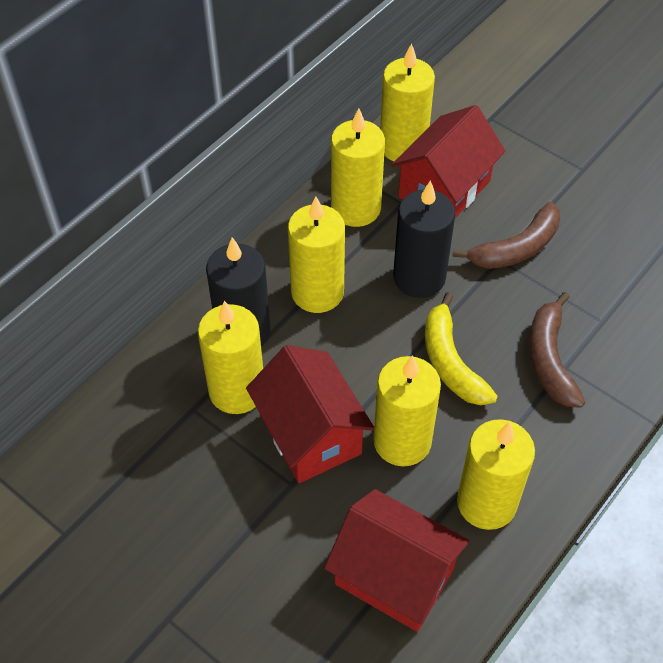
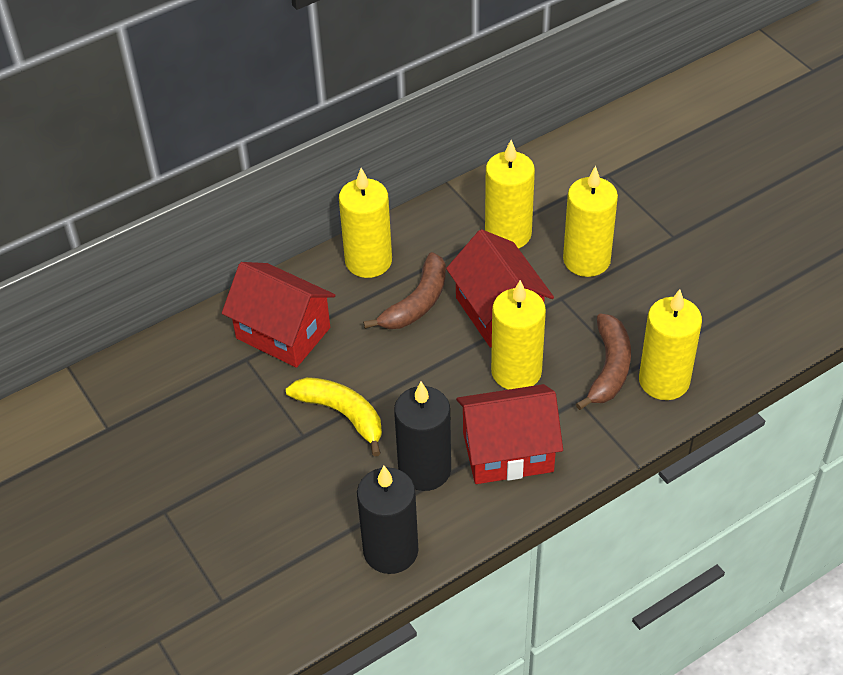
yellow candle: [198,301,263,414] [288,196,345,313] [331,108,385,227] [373,355,441,466] [380,43,435,161] [457,419,535,530] = 6 -> [339,168,392,278] [485,140,535,249] [491,280,546,390] [563,165,618,277] [639,289,702,400] = 5

